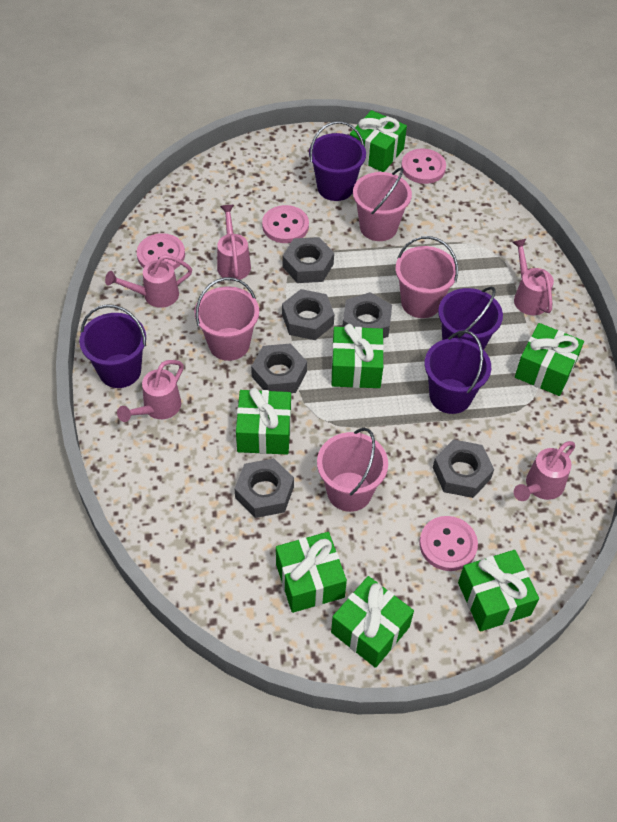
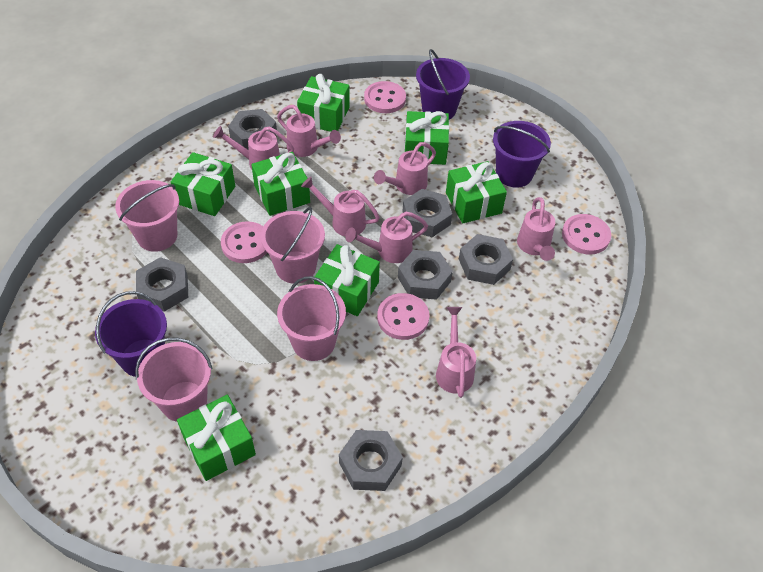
pink watering can: [105,255,192,308] [117,360,184,422] [217,205,251,281] [513,239,554,315] [514,441,575,501] = 5 -> [213,126,294,170] [277,105,341,157] [301,177,380,236] [345,212,428,263] [374,142,436,195] [436,307,476,398] [517,197,555,261] = 7
purple bucket: [79,304,146,388] [309,121,366,201] [425,330,491,414] [438,287,503,349] = 4 -> [95,291,167,377] [416,49,470,119] [493,121,551,188] = 3

